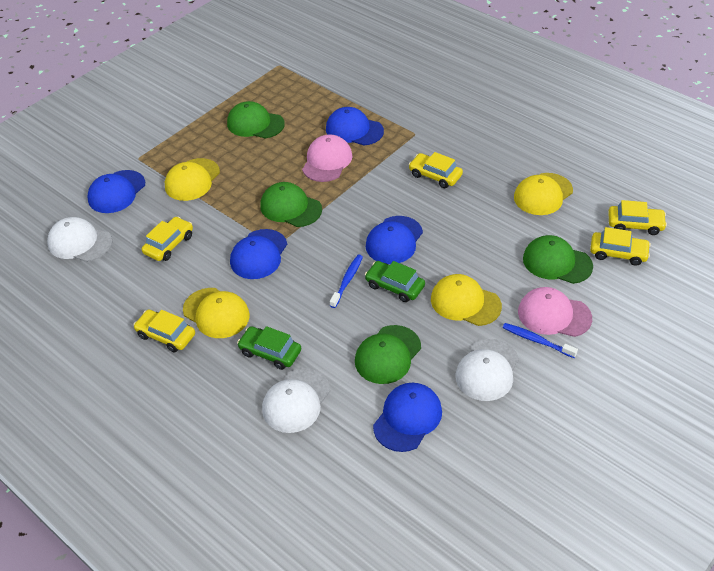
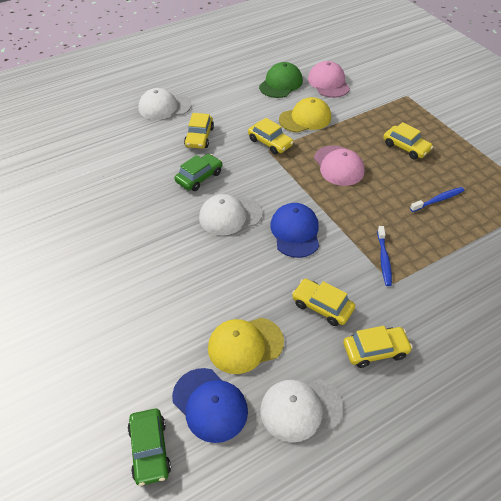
blue cap: [88,170,145,213] [230,229,287,279] [326,107,384,146] [366,216,423,264] [373,383,442,452] = 5 -> [172,368,248,443] [270,203,319,258] = 2
green cap: [227,101,285,138] [260,182,322,227] [355,325,421,384] [523,235,593,284] = 4 -> [259,62,303,98] = 1
yellow cap: [165,158,220,201] [183,288,250,338] [431,274,502,326] [514,173,573,215] = 4 -> [208,318,284,374] [279,97,331,133] = 2

